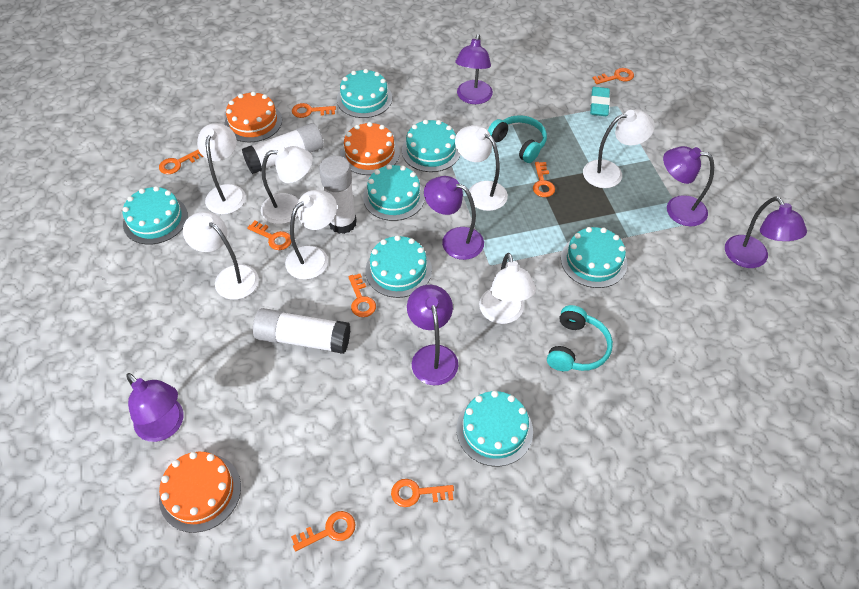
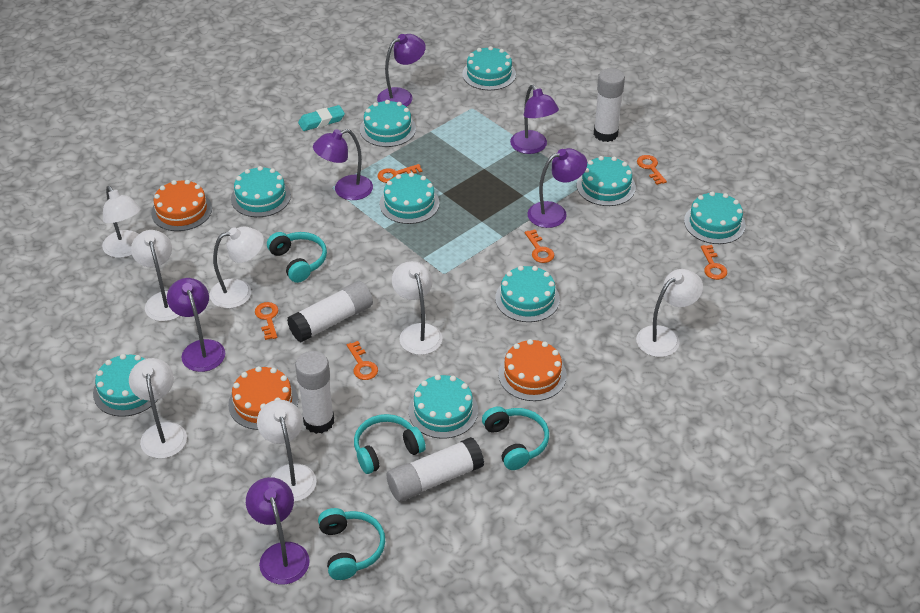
orange key: [159,150,203,174] [247,220,291,250] [291,511,355,551] [292,103,336,118] [348,274,376,317] [391,479,454,507] [533,162,555,197] [593,68,634,84] = 8 -> [255,302,278,340] [347,341,378,380] [377,164,422,183] [525,230,555,263] [637,155,667,185] [701,245,727,280] = 6
turquoise cake: [123,186,188,245] [337,69,392,118] [363,165,425,221] [365,235,432,298] [402,120,460,172] [456,391,533,466] [561,227,627,288] = 7 -> [93,354,158,417] [231,166,291,217] [360,100,416,147] [379,172,439,224] [408,375,478,439] [462,46,516,90] [495,266,560,322] [577,156,636,206] [684,191,746,244] = 9
turquoise headphones: [488,115,547,163] [547,305,613,371] = 2 -> [267,232,327,283] [318,508,385,580] [354,414,426,474] [482,406,549,470] = 4
white glue stick: [242,123,324,174] [253,308,350,354] [319,156,357,234] = 3 -> [287,281,373,343] [295,351,334,434] [387,437,484,502] [594,68,625,142] = 4

